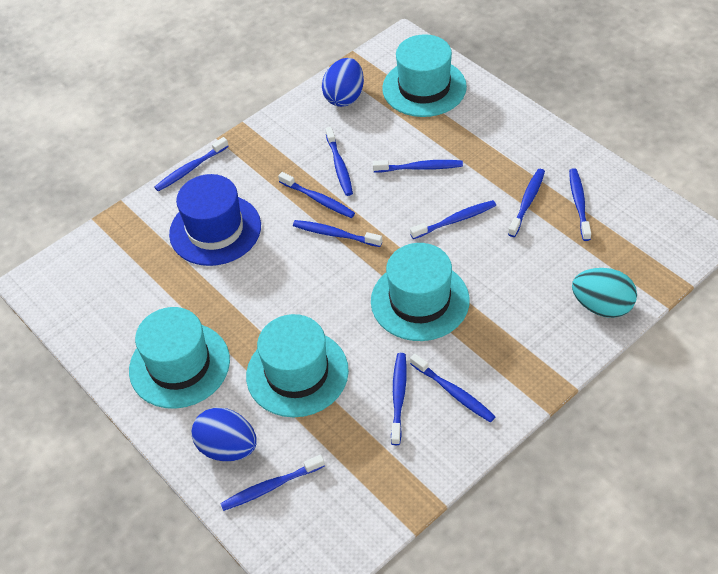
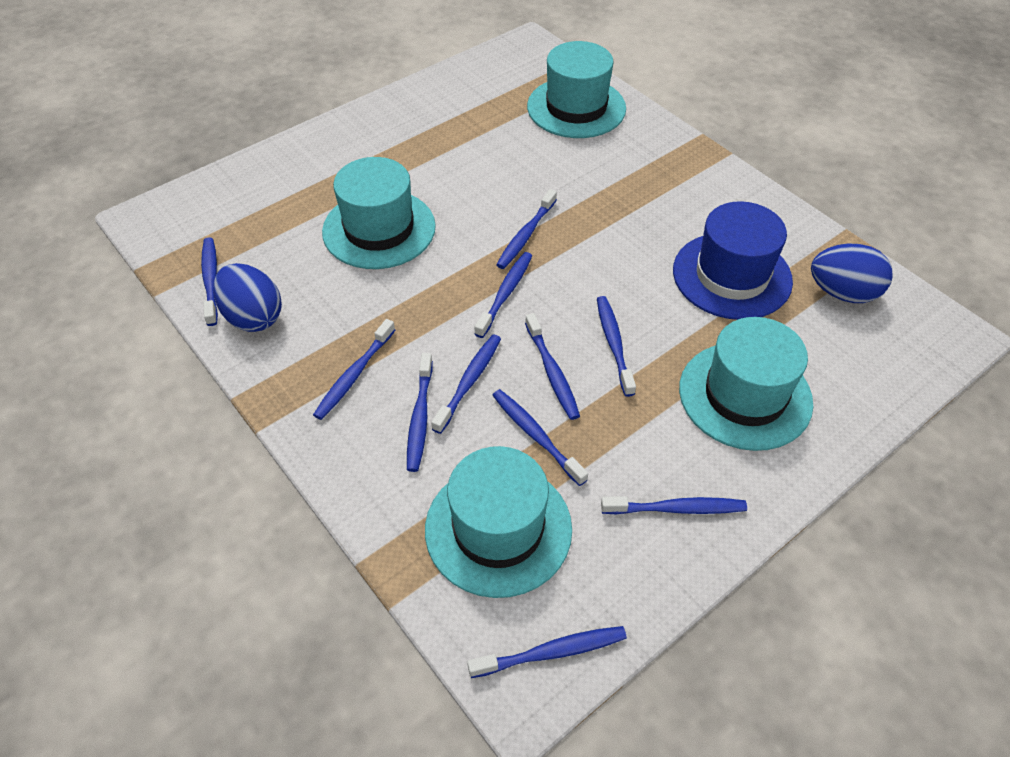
turquoise egg: [572,268,637,318] = 1 -> none = 0

